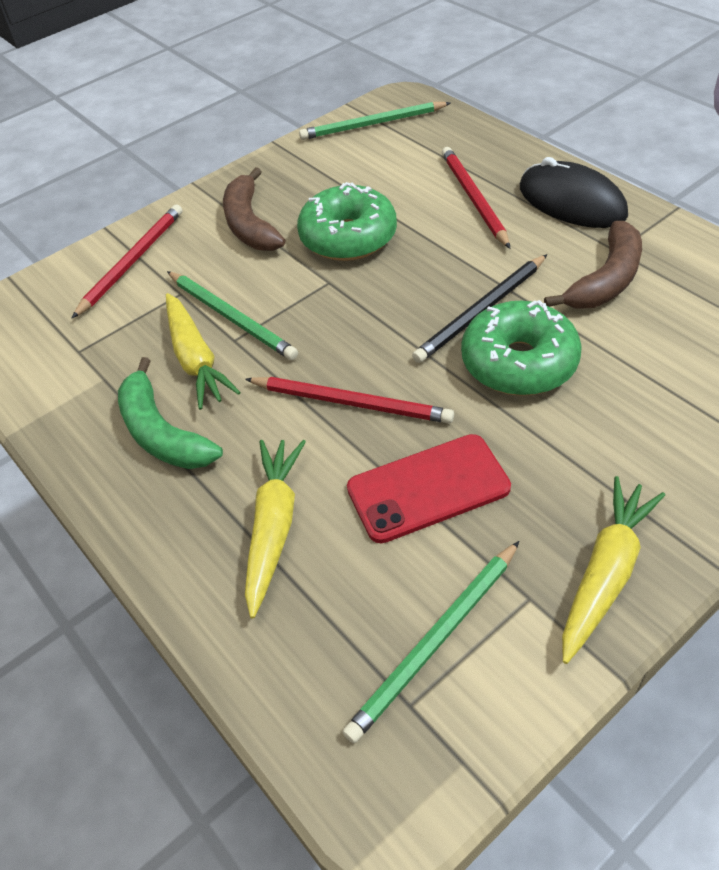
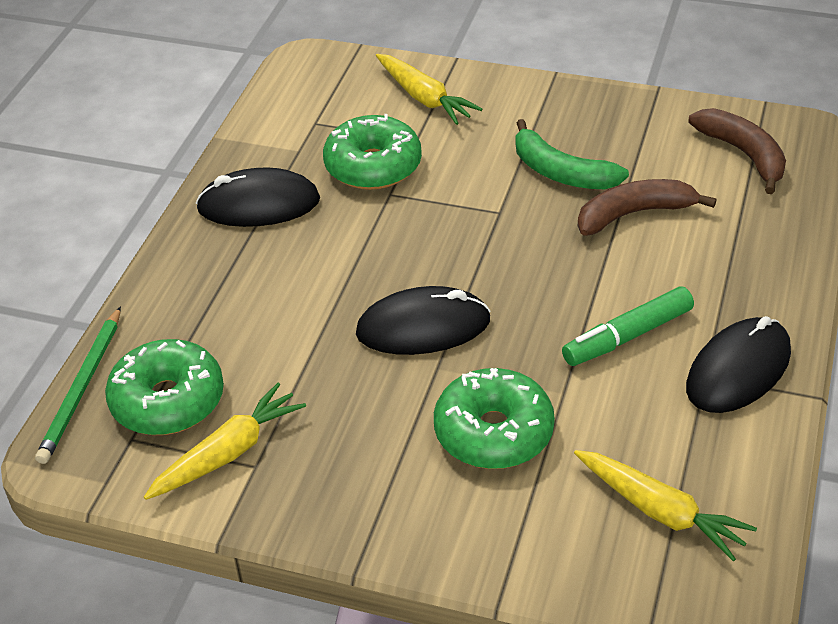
black mouse: [520,157,628,228] = 1 -> [196,167,320,227] [356,286,491,355] [686,316,791,413] = 3
black pencil: [412,254,547,363] = 1 -> none = 0
green donut: [297,182,397,261] [461,300,582,396] = 2 -> [105,339,224,435] [323,114,422,190] [434,368,555,469] = 3
green marker: none = 0 -> [562,286,694,366] = 1
green pencil: [167,271,298,360] [299,102,451,140] [343,541,520,743] = 3 -> [35,307,121,464] = 1
red pencil: [72,205,182,318] [245,377,454,423] [442,147,510,248] = 3 -> none = 0
red phone: [347,434,511,543] = 1 -> none = 0

